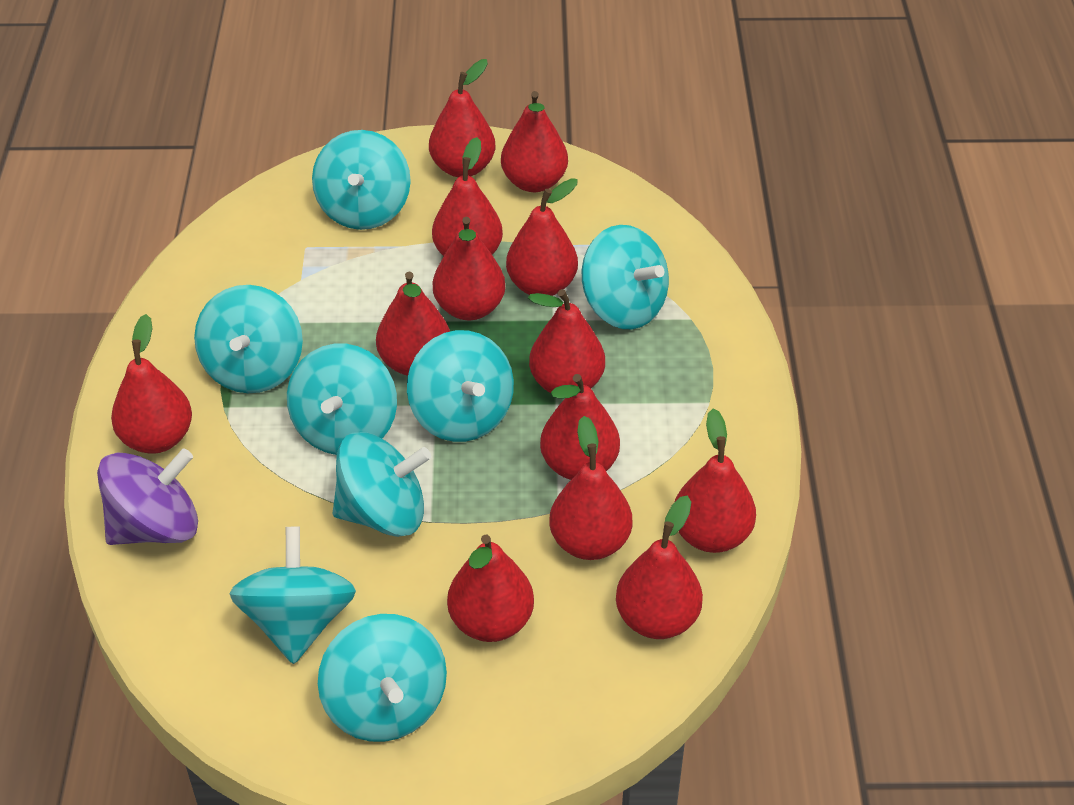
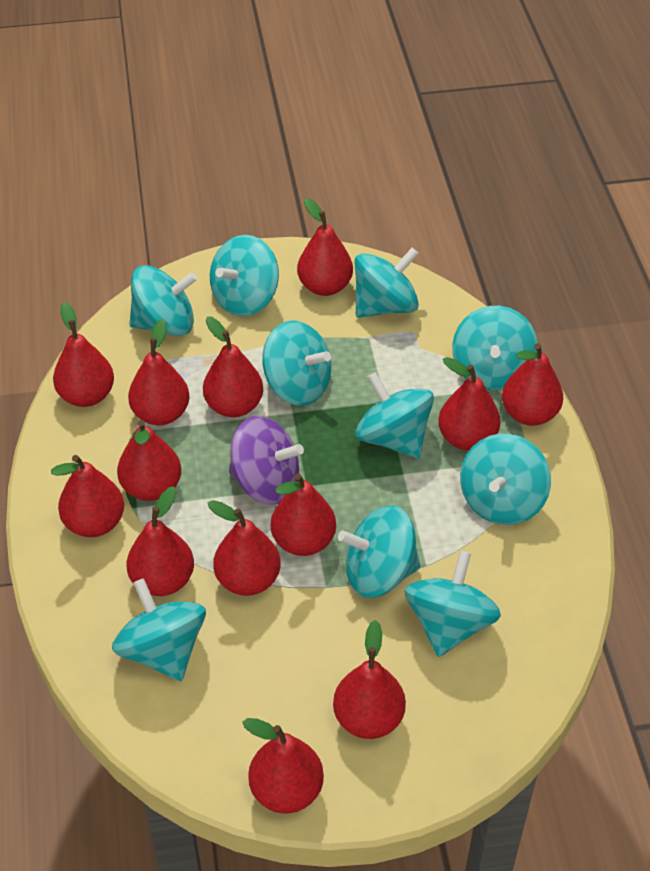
turquoise spinning top: [194,285,303,393] [230,527,356,664] [287,344,397,455] [312,130,411,230] [318,614,447,742] [333,432,431,537] [407,330,514,442] [582,225,669,329] = 8 -> [112,578,206,681] [130,265,197,336] [210,235,279,316] [262,320,331,406] [338,506,420,598] [355,248,419,318] [355,372,434,458] [404,551,501,657] [452,306,538,390] [460,434,551,525] = 10

